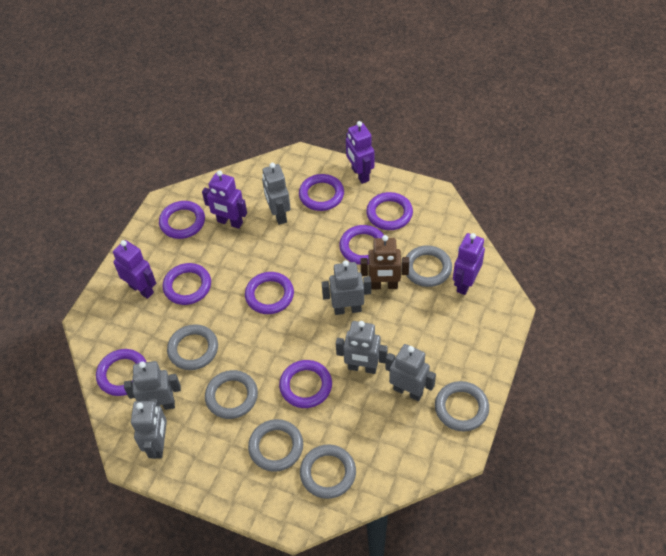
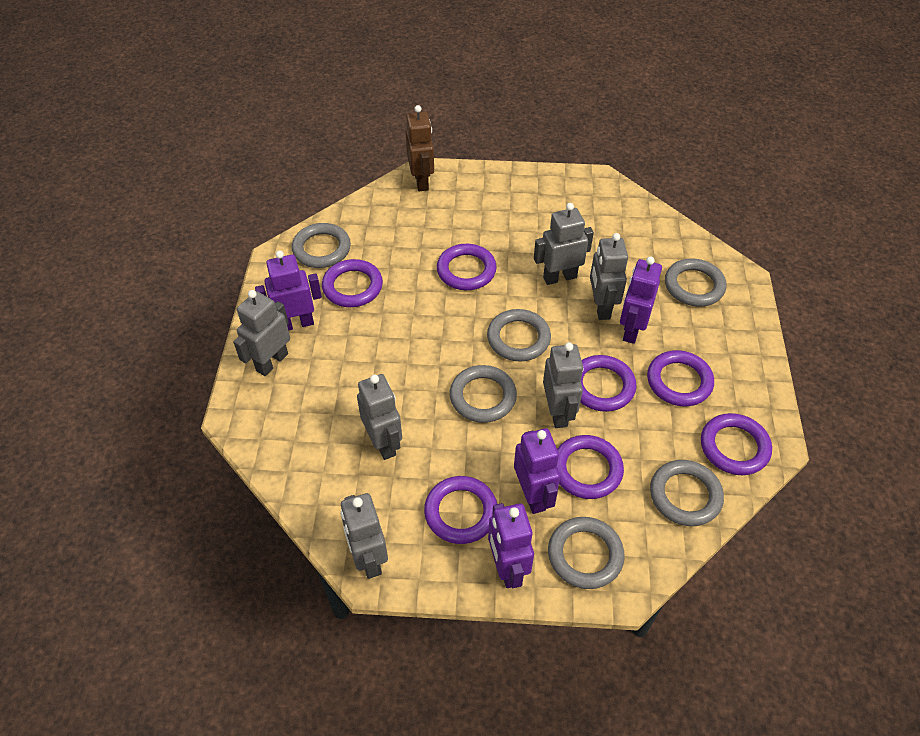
purple ring: [96,349,146,396] [159,201,205,239] [163,263,211,305] [245,272,294,314] [279,360,332,408] [299,174,344,211] [339,225,384,265] [366,192,413,230] = 8 -> [322,259,383,307] [424,476,497,544] [437,244,497,290] [557,435,624,499] [580,355,636,412] [647,350,714,406] [701,413,772,475] = 7

